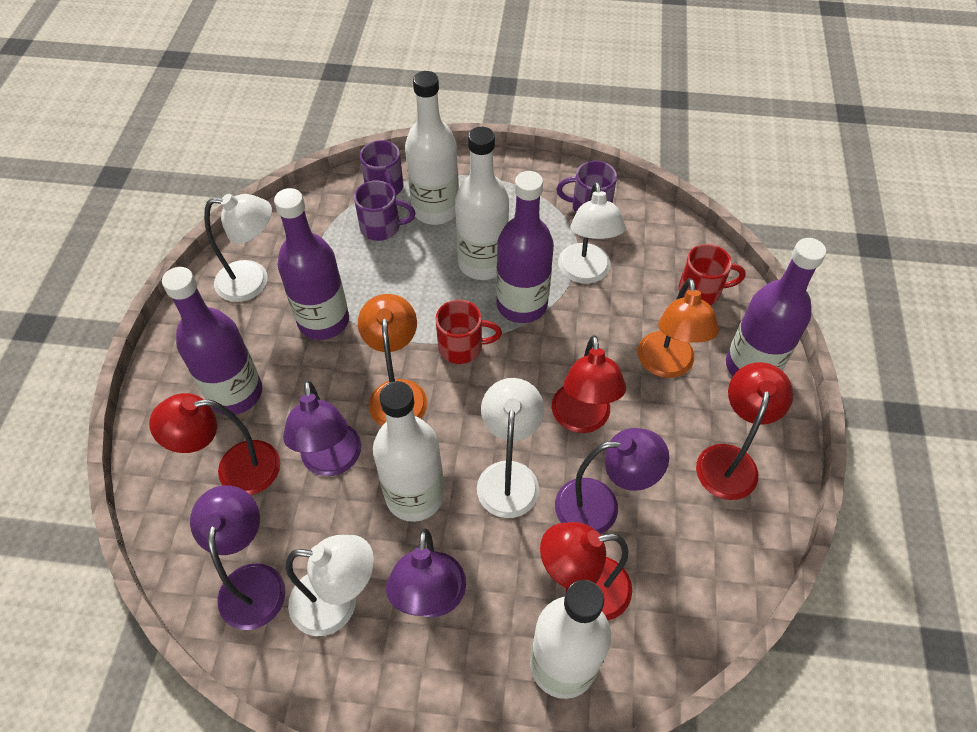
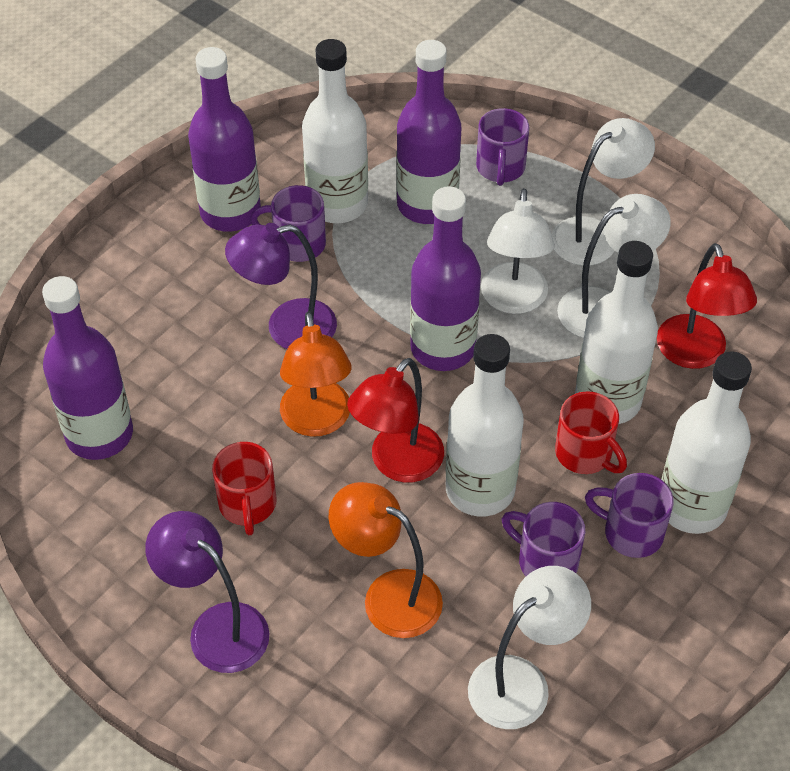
purple lamp: [190,485,286,630] [283,380,361,476] [386,529,466,617] [555,428,669,534] = 4 -> [145,511,270,673] [225,223,337,349] = 2
purple mug: [354,180,415,241] [360,140,403,195] [557,161,617,213] = 3 -> [250,185,326,262] [476,108,529,186] [502,502,585,576] [585,473,674,558] = 4
red lamp: [149,393,280,495] [540,522,632,620] [552,335,626,433] [696,362,793,500] = 4 -> [347,358,444,482] [657,243,757,369] = 2

